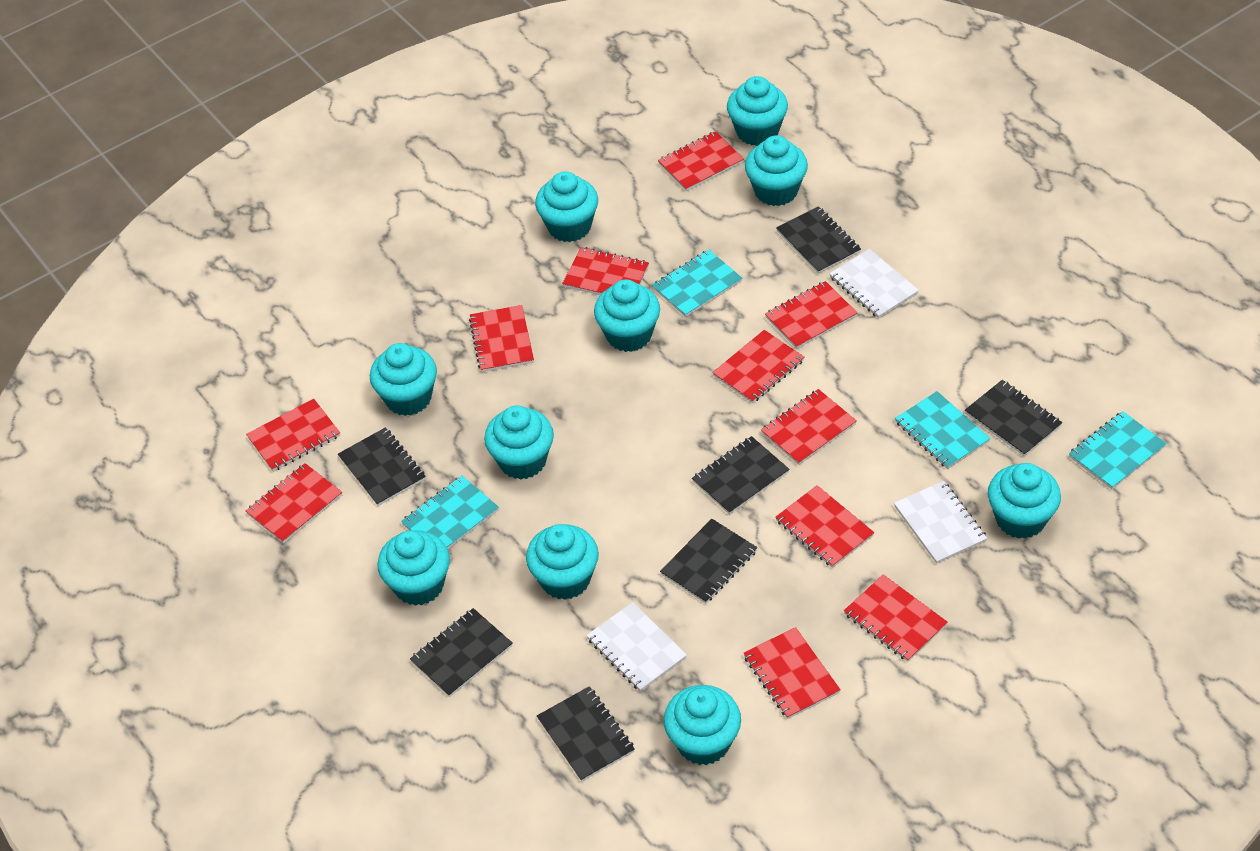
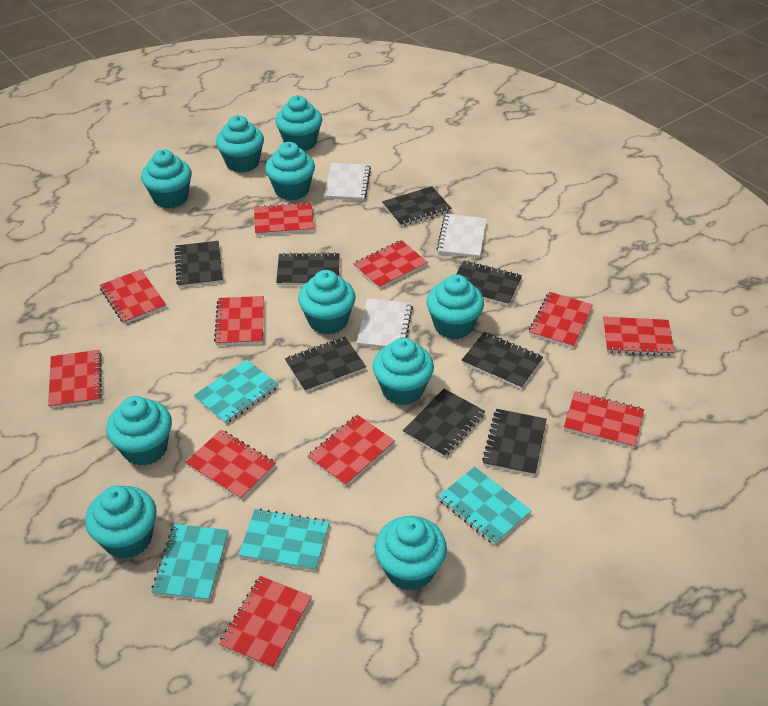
black notebook: [338,427,426,506] [410,608,513,697] [537,686,635,782] [660,519,757,604] [692,436,789,515] [776,206,861,274] [965,380,1062,456] = 7 -> [174,241,223,288] [276,252,340,285] [285,337,366,392] [382,186,452,227] [403,389,485,457] [456,260,522,306] [461,332,543,389] [482,409,547,476] = 8

